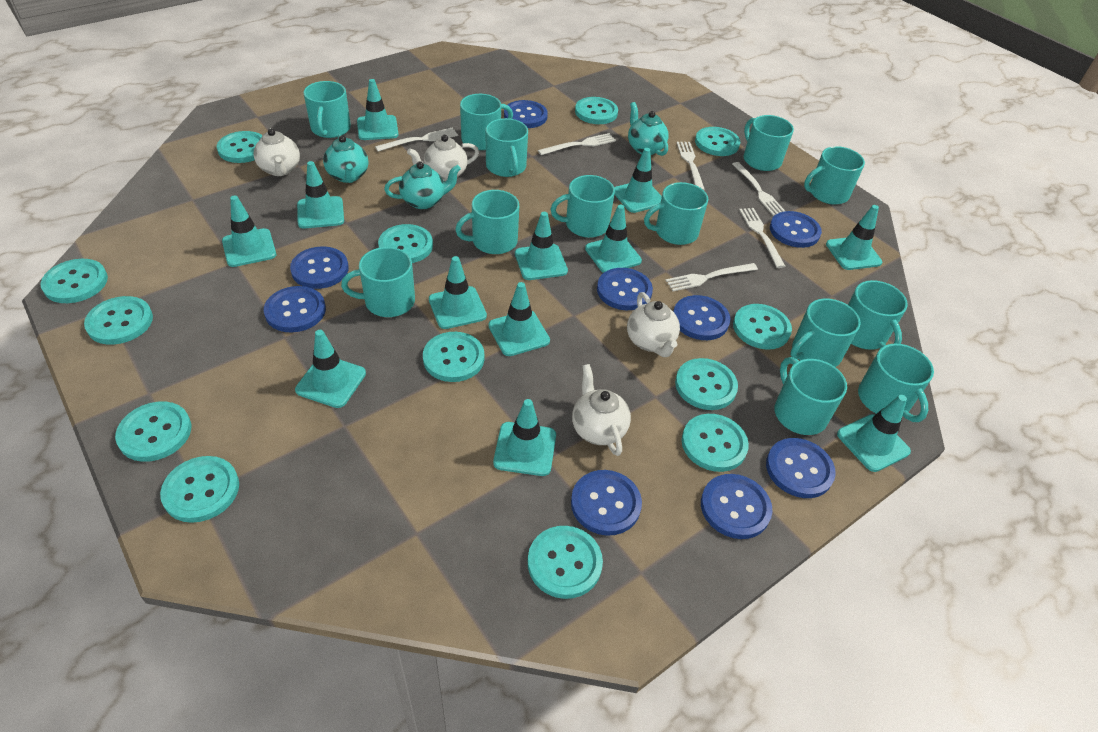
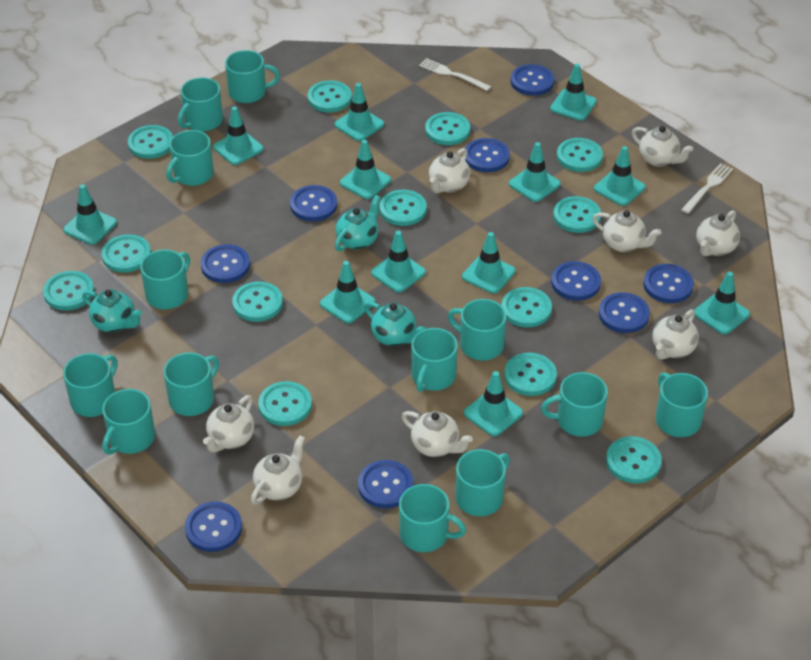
white fork: [375,128,458,152] [538,133,616,155] [665,263,758,291] [677,142,705,191] [732,162,785,216] [739,208,786,268] = 6 -> [419,58,491,91] [681,163,733,214] = 2
white teapot: [254,128,300,176] [407,135,479,181] [572,364,631,456] [627,292,680,357] = 4 -> [203,395,254,453] [251,435,305,505] [402,411,473,457] [429,148,470,193] [593,210,661,252] [632,126,693,167] [652,309,699,360] [696,210,740,256] = 8

